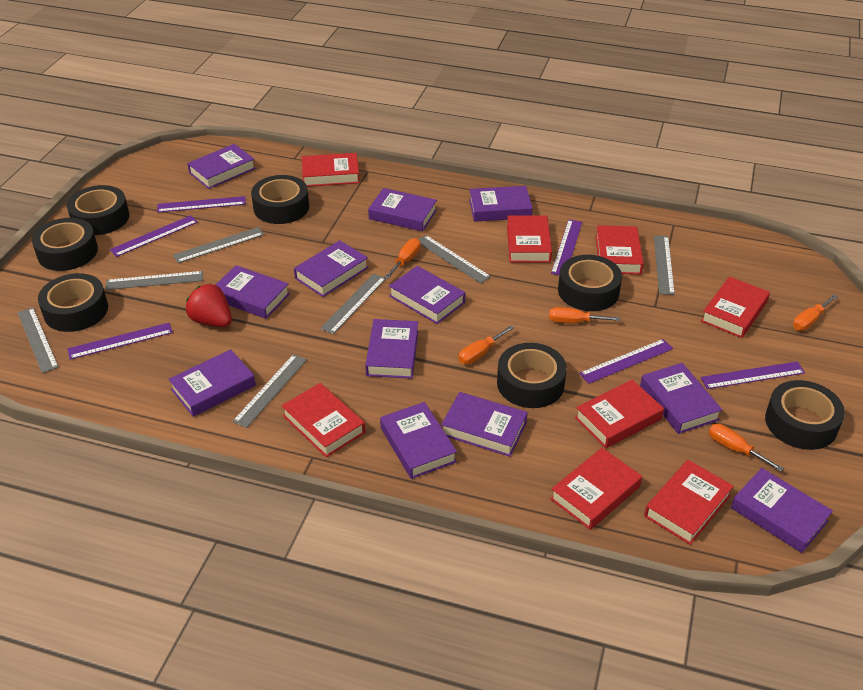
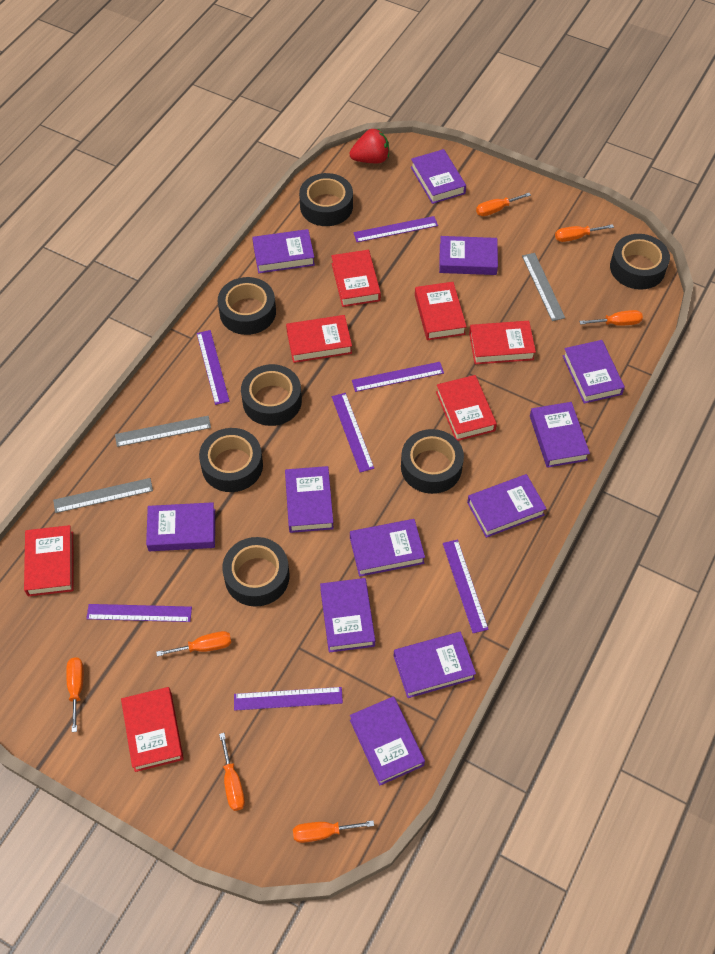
grey ruler: [17,307,59,373] [105,271,203,290] [173,227,264,263] [232,354,307,428] [320,273,386,334] [418,235,491,284] [654,235,675,295] = 7 -> [53,478,153,513] [115,416,211,447] [522,253,565,321] = 3
orange screwdriver: [384,238,421,279] [459,326,514,364] [549,307,620,323] [709,424,784,472] [793,294,838,331] = 5 -> [66,657,84,732] [156,631,231,657] [219,733,245,811] [293,820,374,843] [476,193,531,216] [555,224,614,242] [579,310,643,326] = 7
purple ruler: [67,323,173,359] [110,215,198,257] [157,196,246,213] [551,220,582,275] [579,339,673,384] [700,361,805,389] = 6 -> [86,604,192,622] [197,330,230,405] [234,687,343,711] [332,393,374,472] [352,362,444,392] [353,216,438,242] [443,539,489,633] = 7
red book: [281,383,365,458] [302,153,360,187] [507,215,552,263] [550,448,642,530] [575,380,664,448] [595,225,644,275] [644,460,734,545] [701,277,770,338] = 8 -> [24,525,74,597] [121,687,184,772] [286,315,352,363] [331,250,381,307] [415,282,467,340] [436,375,497,441] [469,321,536,364] = 7

